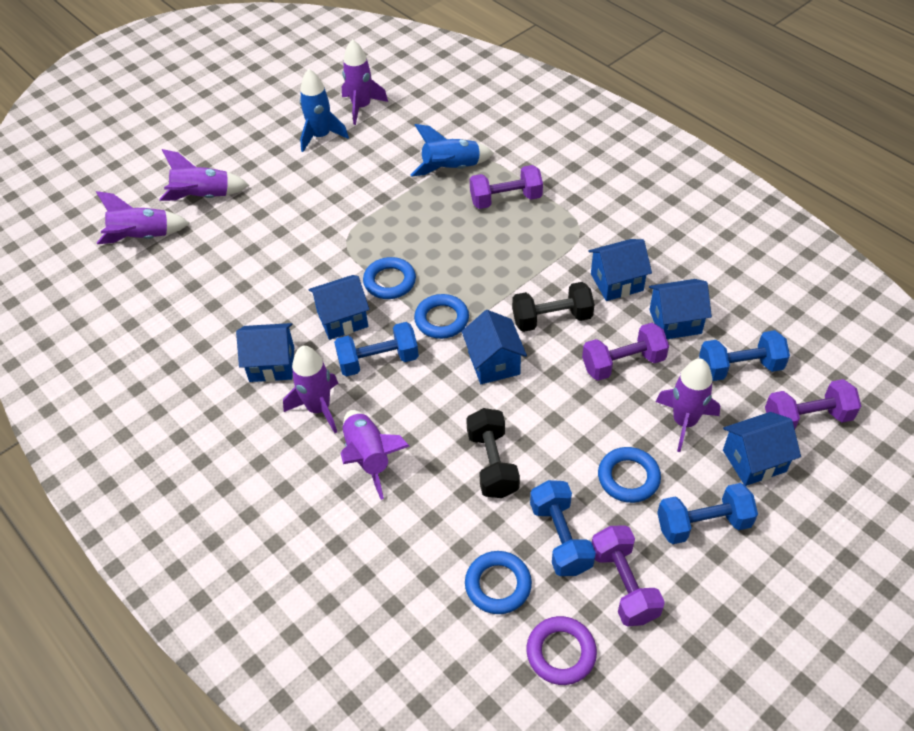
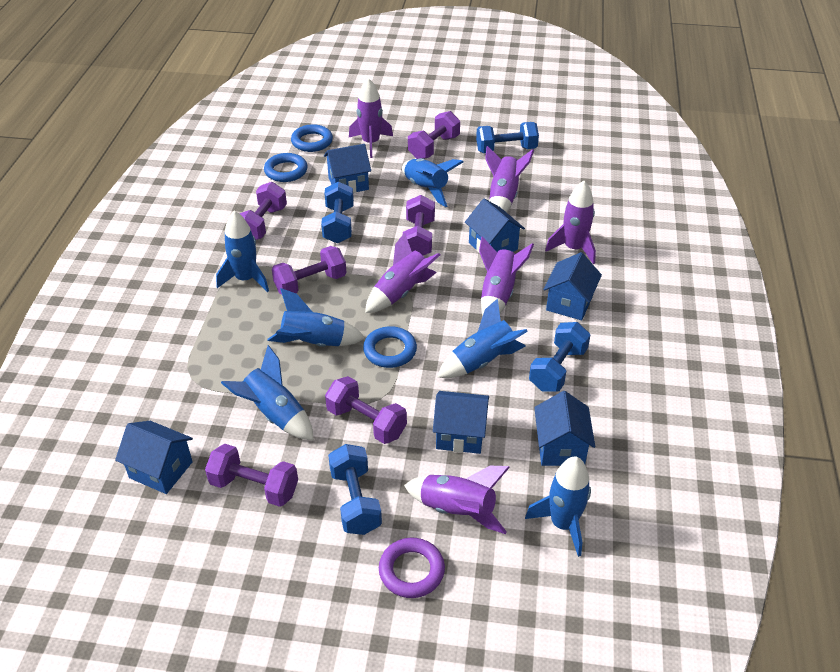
black dumbbell: [466,408,520,498] [512,282,594,332] = 2 -> none = 0
blue ring: [363,257,416,299] [414,294,469,339] [465,551,532,614] [598,447,661,503] = 4 -> [264,153,308,182] [291,124,333,152] [363,326,417,368] = 3
blue rocket: [300,69,349,152] [411,124,494,177] = 2 -> [216,211,269,292] [221,345,314,440] [267,288,365,347] [402,158,463,207] [438,298,528,378] [525,456,591,557] = 6
purple dumbbell: [470,165,543,209] [582,323,669,381] [592,526,665,626] [765,379,861,429] = 4 -> [205,444,298,507] [239,182,287,240] [272,246,346,294] [325,376,407,444] [403,195,435,256] [408,111,460,159] = 6

